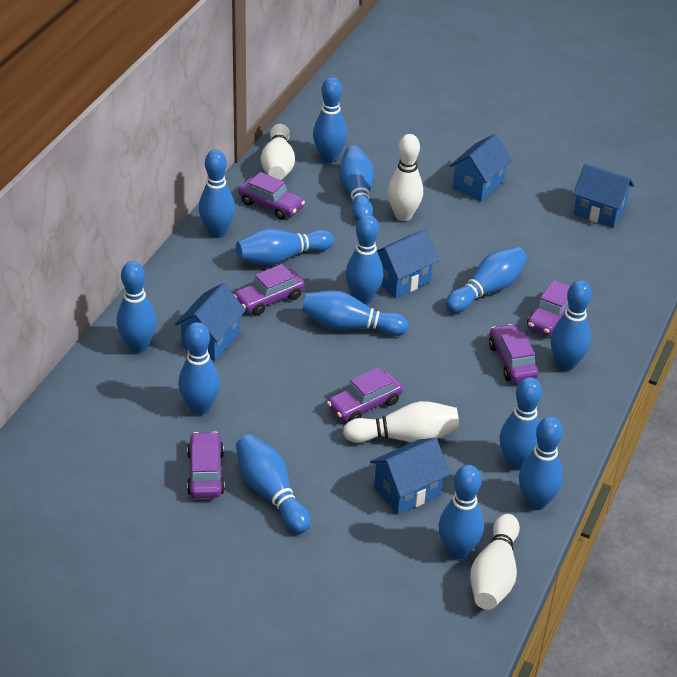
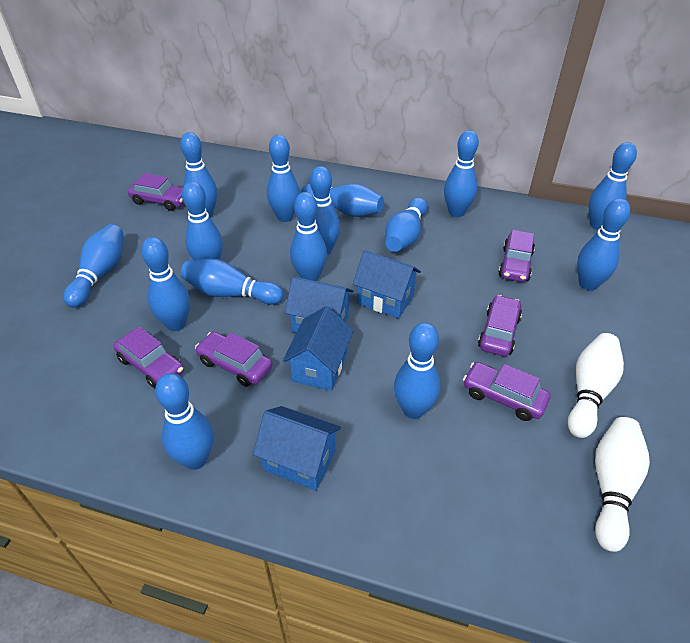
blue bowling pin: [117,261,157,353] [178,322,220,415] [199,150,235,238] [236,228,334,265] [236,434,311,533] [302,290,409,336] [313,77,347,163] [339,145,374,221] [345,215,384,304] [439,465,484,559] [446,246,527,313] [500,377,542,470] [519,417,563,510] [551,280,592,371] = 14 -> [64,224,123,308] [141,237,190,331] [155,373,214,470] [180,132,217,218] [181,259,284,305] [182,181,223,260] [267,135,300,222] [290,192,327,281] [301,184,384,217] [310,166,340,255] [385,197,427,252] [394,322,440,419] [444,130,479,217] [577,198,630,291] [589,142,637,230] = 15
blue house: [175,283,246,361] [370,438,450,515] [377,229,439,298] [450,134,512,201] [573,164,634,228] = 5 -> [253,406,341,491] [283,306,353,391] [285,276,353,333] [353,250,421,319] = 4
white bowling pin: [261,124,295,180] [343,401,459,443] [388,134,423,221] [470,514,520,610] = 4 -> [568,333,624,438] [595,417,650,552] = 2

